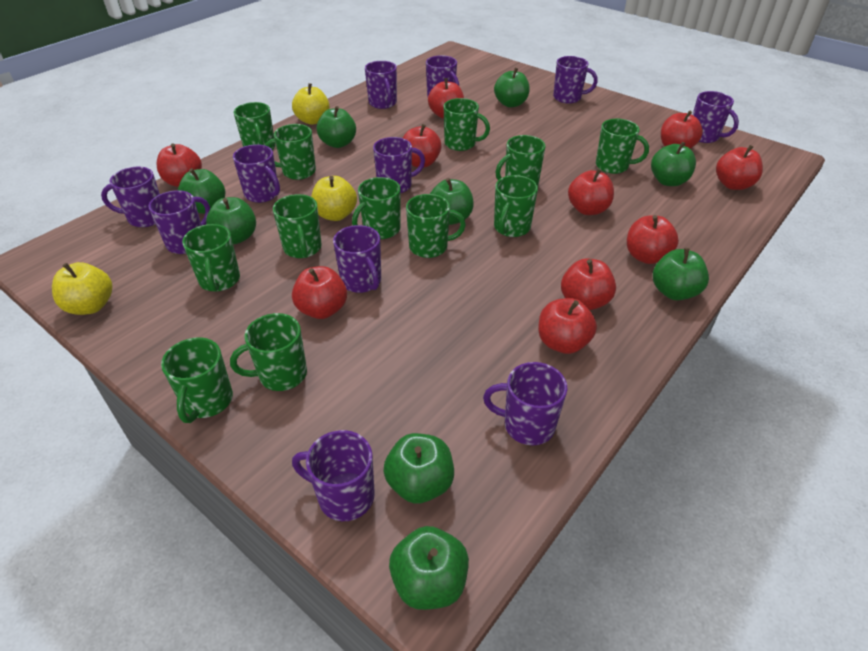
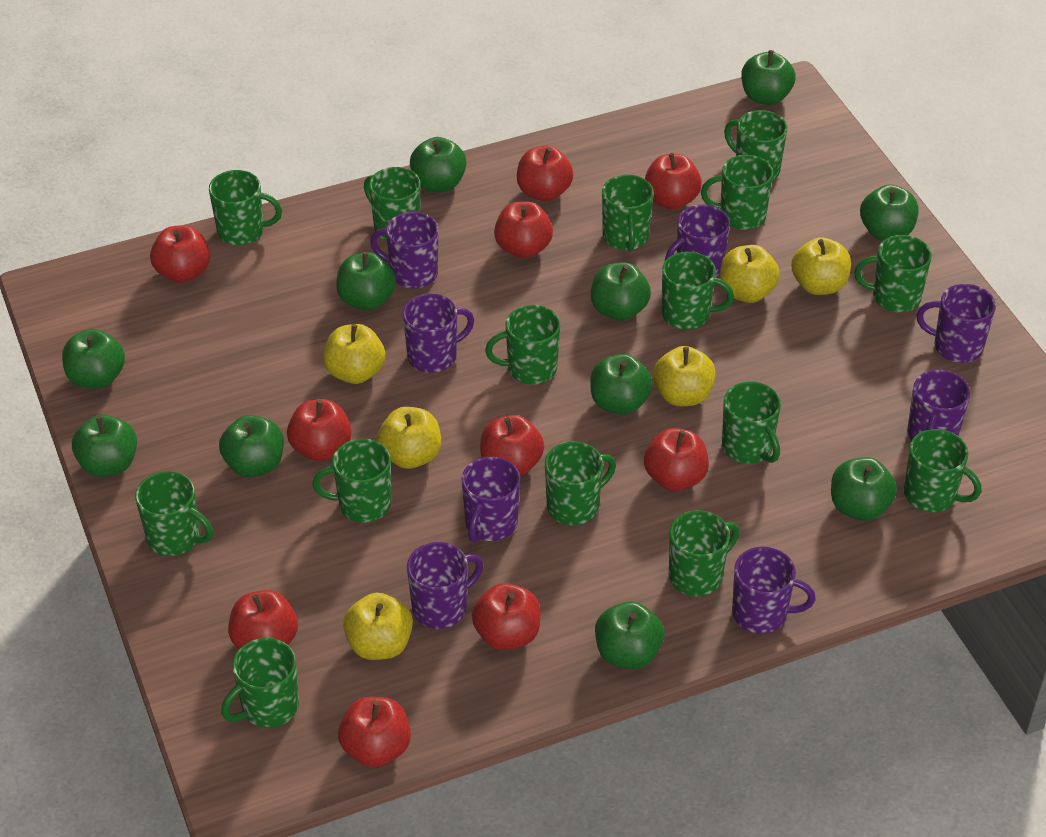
green apple: [178,168,225,214] [206,197,256,244] [317,106,356,148] [383,433,454,504] [389,526,469,610] [430,178,474,225] [494,68,530,107] [651,142,696,186] [653,248,709,300] = 9 -> [62,329,125,389] [72,414,137,477] [219,415,284,477] [336,252,396,310] [410,137,467,192] [590,354,653,415] [591,262,651,321] [595,601,665,669] [741,50,796,105] [831,457,897,521] [860,184,918,241] = 11
green mug: [161,337,233,423] [182,224,240,292] [230,313,307,391] [234,102,275,150] [265,124,316,180] [273,194,322,258] [352,177,400,239] [406,194,466,258] [444,98,490,151] [494,175,538,237] [495,135,546,186] [596,119,649,174] = 12 -> [135,471,213,556] [209,170,282,245] [221,638,299,728] [312,439,391,523] [364,167,421,241] [485,305,560,384] [545,441,616,525] [602,175,654,251] [662,252,734,330] [669,510,739,596] [701,155,773,230] [722,382,781,464] [724,110,787,181] [854,235,932,312] [904,429,981,512] = 15
purple mug: [101,167,160,227] [149,190,210,254] [233,144,280,203] [292,430,375,521] [333,225,381,293] [365,61,397,109] [373,137,425,194] [426,55,459,97] [483,362,568,445] [553,56,597,104] [693,91,739,143] = 11 -> [370,212,438,289] [403,293,474,373] [407,542,483,629] [461,457,520,543] [665,205,730,278] [732,546,816,634] [907,370,971,441] [916,284,996,363] = 8
yellow apple: [52,262,113,315] [292,83,330,125] [311,176,357,221] = 3 -> [323,324,385,384] [343,593,413,660] [377,407,441,469] [653,346,715,406] [720,245,780,303] [791,237,851,295] = 6

